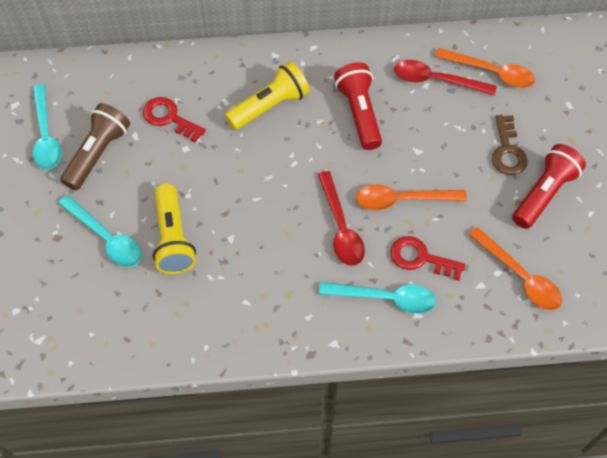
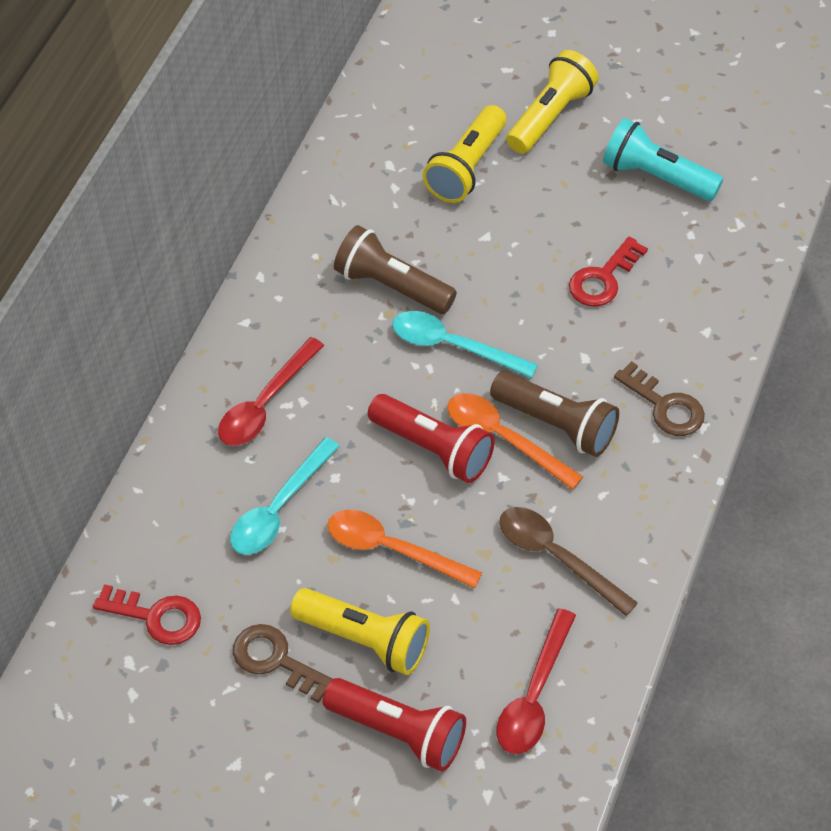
brown flashlight: [60,103,130,190] = 1 -> [334,225,457,314] [490,372,619,457] = 2
brown key: [492,115,528,175] = 1 -> [233,624,332,703] [614,361,705,436] = 2
brown spoon: none = 0 -> [499,507,638,616] = 1
orange spoon: [356,185,467,210] [435,48,535,88] [469,227,562,310] = 3 -> [327,510,482,588] [447,393,583,490] = 2
turquoise flashlight: none = 0 -> [603,118,723,201] = 1
turquoise spoon: [33,85,62,169] [58,195,142,267] [319,282,436,314] = 3 -> [230,437,340,555] [392,311,538,378] = 2
yellow flashlight: [153,184,196,274] [225,62,310,130] = 2 -> [290,588,430,675] [423,105,506,203] [506,50,599,154] = 3

